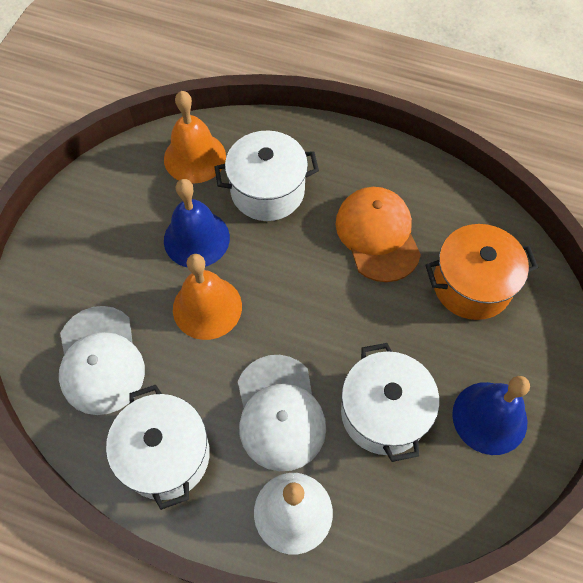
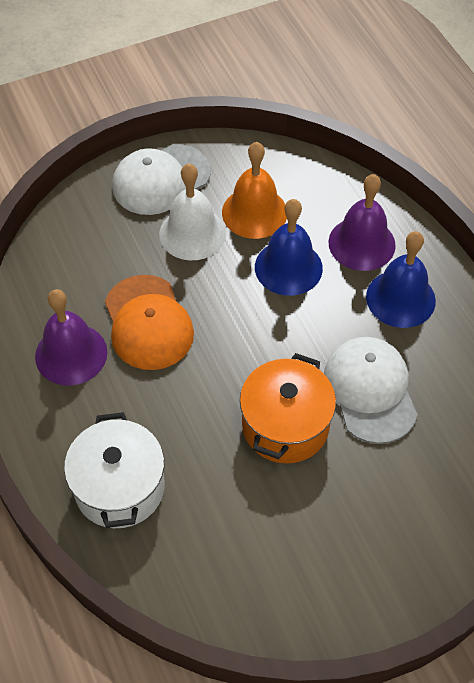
orange bell: [164,91,226,184] [173,254,242,340] = 2 -> [222,142,287,239] = 1
purple bell: none = 0 -> [35,289,107,386] [328,174,396,271] = 2
white pot: [106,385,210,510] [214,130,319,221] [341,343,439,462] = 3 -> [64,412,165,528] = 1

